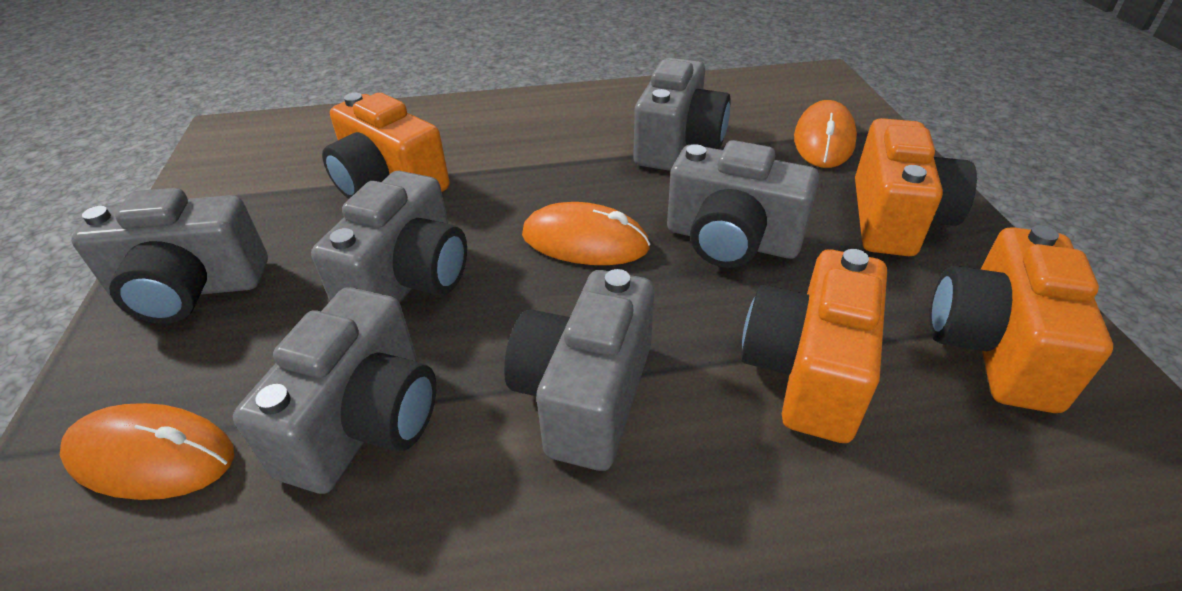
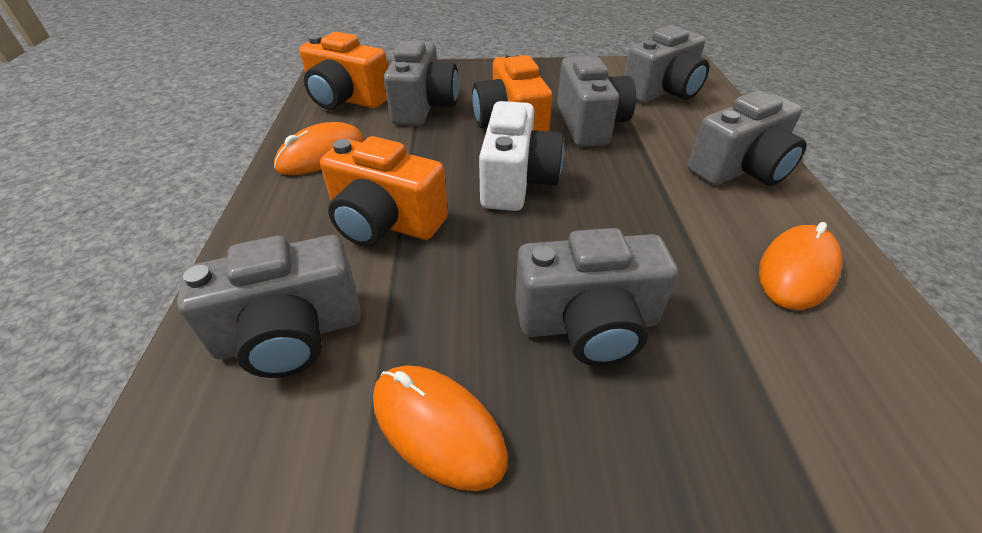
orange camera: [322,93,449,199] [741,249,887,443] [855,118,977,256] [930,225,1113,413] = 4 -> [299,32,388,109] [320,136,448,247] [472,51,553,131] = 3
white camera: none = 0 -> [479,101,564,211] = 1

